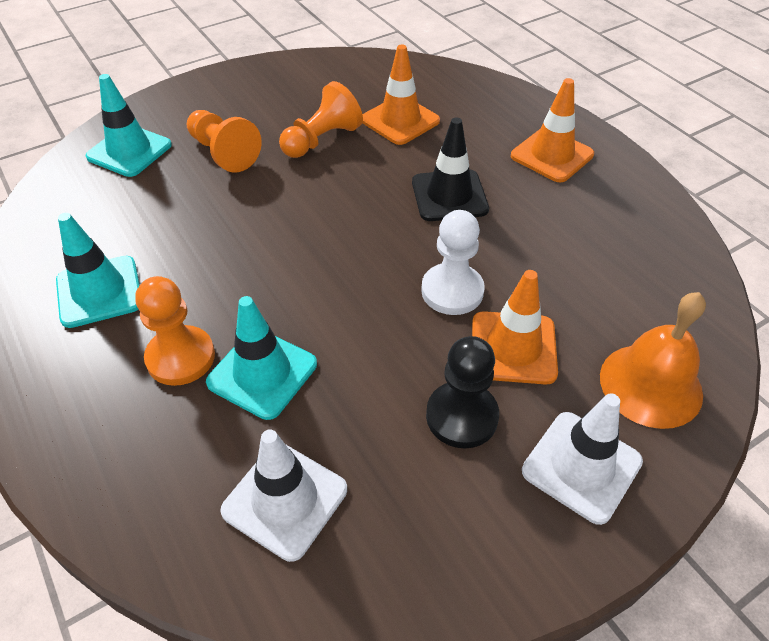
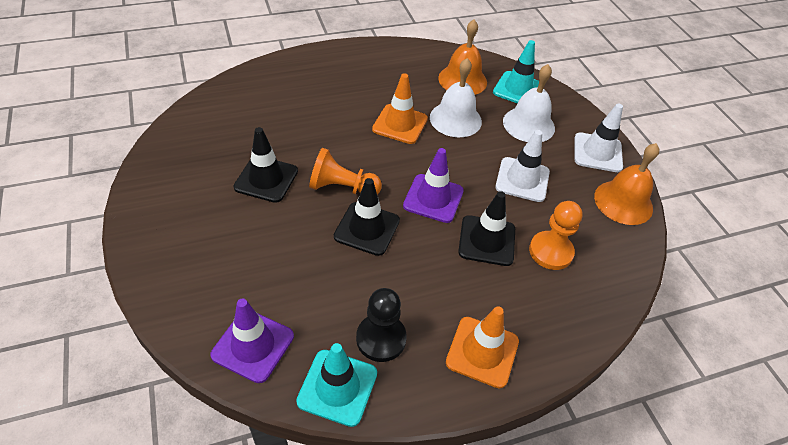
black traffic cone: [412,118,489,221] = 1 -> [233,127,298,203] [334,178,400,256] [458,191,515,266] = 3
orange bell: [600,292,706,429] = 1 -> [438,20,487,95] [594,143,659,225] = 2
orange pawn: [135,276,215,386] [187,110,262,172] [279,81,363,158] = 3 -> [309,148,382,194] [529,201,583,270] = 2
orange traffic cone: [362,45,440,145] [472,270,558,385] [511,78,594,182] = 3 -> [372,73,428,144] [446,306,519,388] = 2
purple traffic cone: none = 0 -> [210,298,294,383] [403,148,464,223] = 2
turquoise traffic cone: [56,213,140,328] [85,74,172,177] [206,296,317,420] = 3 -> [296,343,377,427] [493,40,539,103] = 2
white bell: none = 0 -> [430,58,482,137] [503,64,555,142] = 2
white pawn: [421,210,485,315] = 1 -> none = 0

